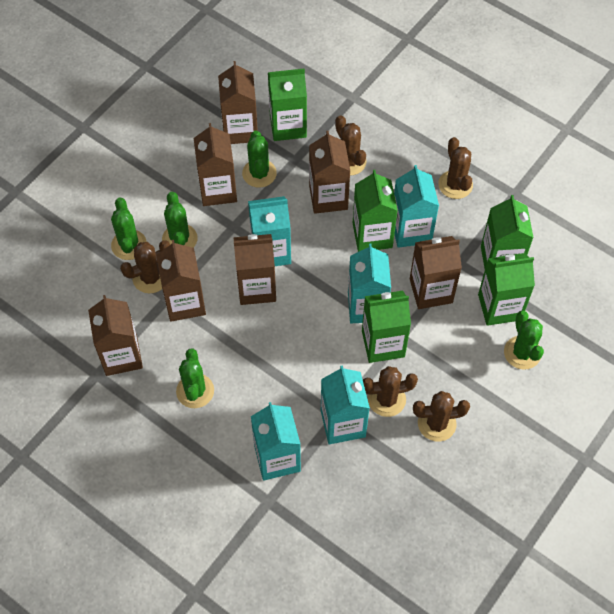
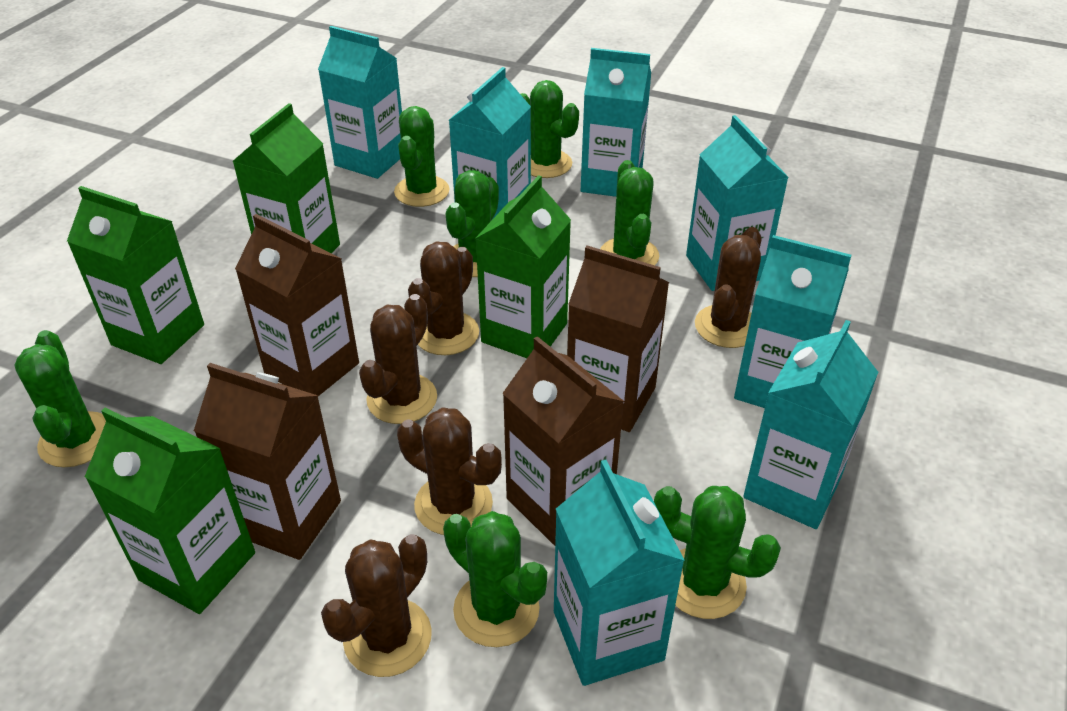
brown carton: [88,295,143,376] [156,240,206,322] [194,123,237,206] [218,61,258,144] [234,234,276,305] [309,131,350,214] [410,236,462,309] = 7 -> [194,363,341,560] [235,214,359,396] [502,336,625,546] [567,245,669,432] = 4
green cactus: [111,198,147,260] [162,192,198,248] [176,349,214,408] [242,130,277,188] [504,311,544,370] = 5 -> [15,330,106,467] [394,106,450,207] [443,511,547,647] [445,170,499,277] [521,80,579,178] [600,160,659,265] [654,486,781,619] = 7
green carton: [268,68,307,141] [353,170,398,252] [362,291,411,363] [478,253,535,326] [481,195,534,269] = 5 -> [67,186,204,364] [85,407,255,614] [232,103,340,253] [475,175,571,358] = 4
turquoise carton: [248,196,291,266] [251,402,301,481] [321,365,370,444] [348,244,391,323] [394,165,439,248] = 5 -> [318,26,402,179] [449,67,531,220] [554,460,685,686] [581,48,651,197] [686,115,789,291] [734,235,852,408] [743,320,878,529] = 7

